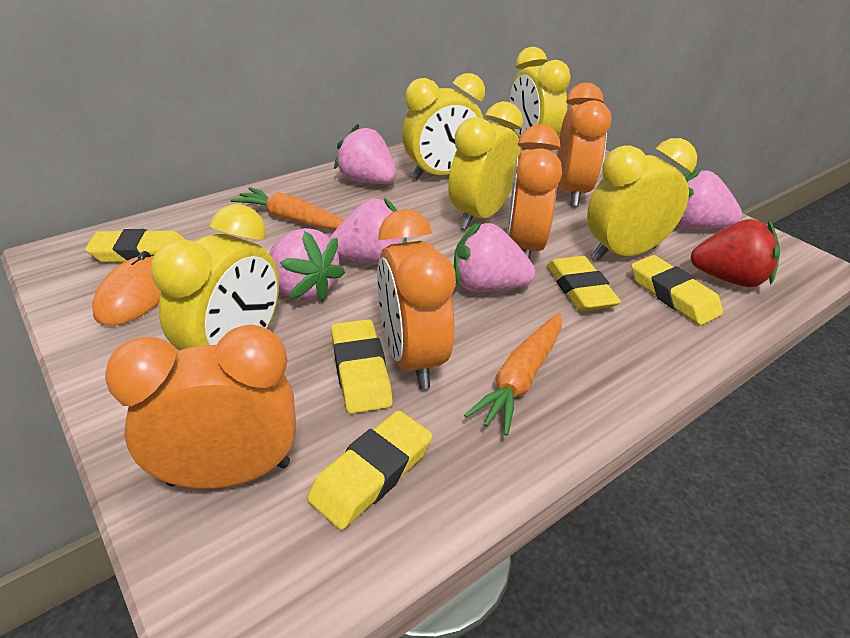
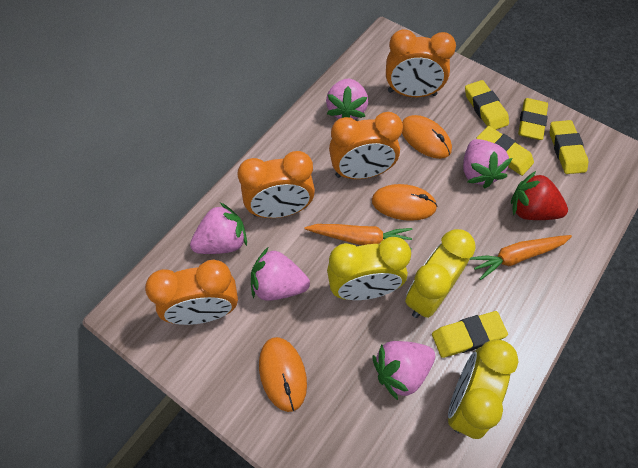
orange mouse: [92,251,161,326] = 1 -> [259,337,307,412] [372,184,438,221] [402,115,452,159] = 3
yellow clock: [151,204,279,351] [402,73,485,180] [448,101,523,229] [509,47,571,138] [587,138,697,261] = 5 -> [327,237,411,300] [405,229,476,318] [448,339,519,439] = 3

